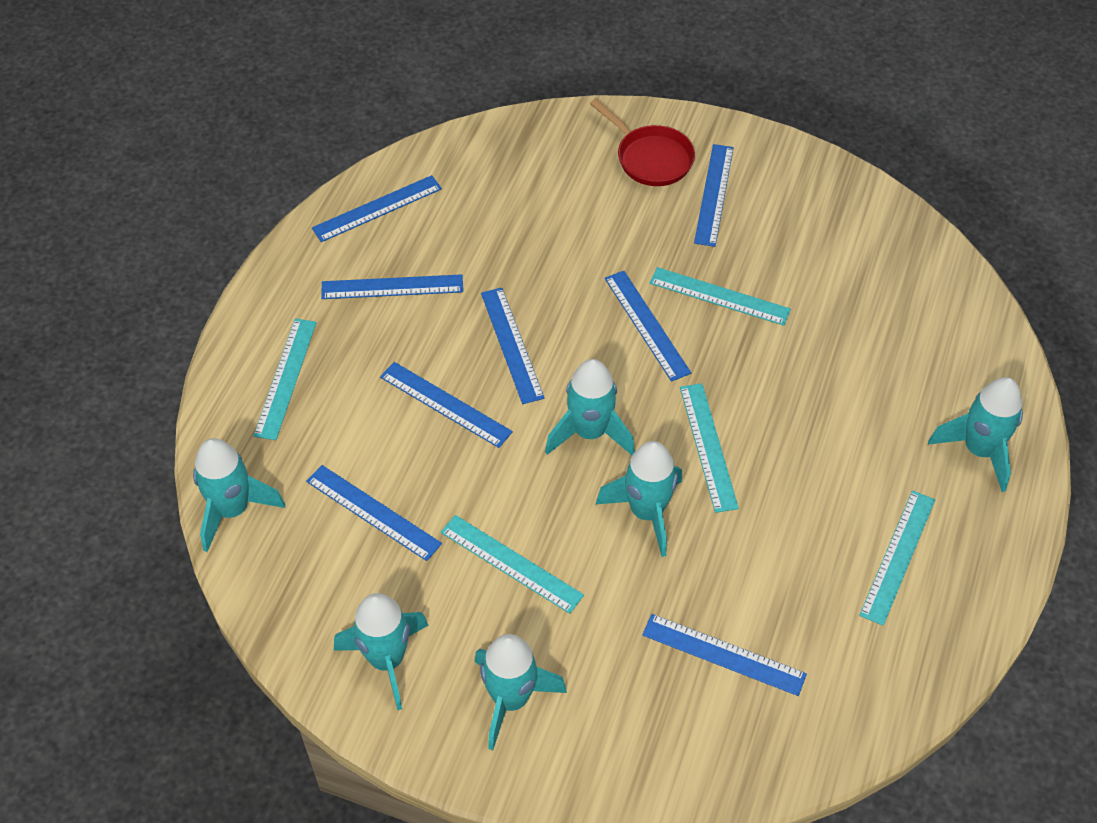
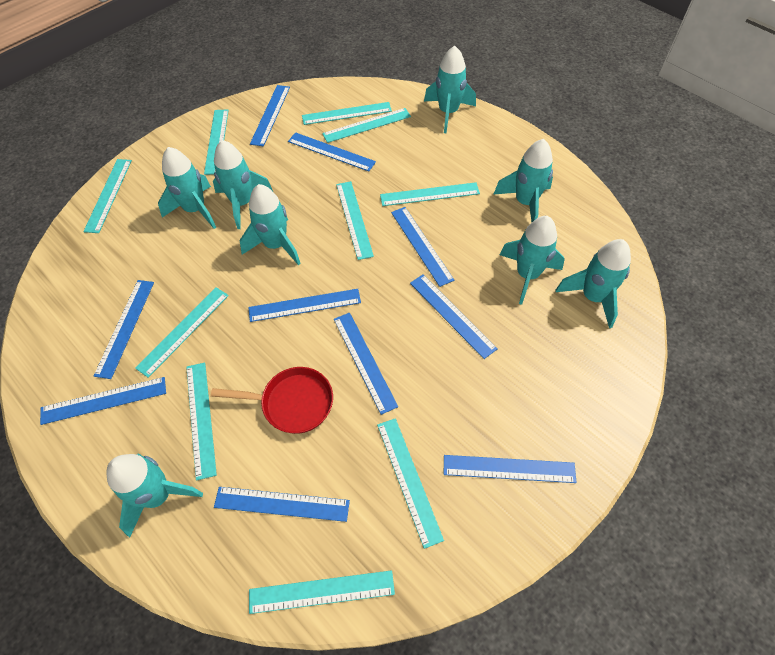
blue ruler: [306,465,442,561] [312,175,442,242] [321,274,463,299] [380,362,513,448] [481,288,544,404] [605,271,691,382] [642,614,807,696] [694,144,734,247] = 8 -> [40,377,166,425] [94,280,154,379] [214,487,350,522] [248,289,361,322] [250,85,290,147] [288,132,376,171] [334,313,398,415] [391,207,454,287] [410,275,498,359] [444,455,577,483] = 10
turquoise rocket: [193,438,285,552] [334,593,429,710] [475,634,567,750] [545,359,635,455] [596,441,682,557] [928,377,1023,492] = 6 -> [106,453,203,537] [158,147,216,229] [213,140,273,229] [240,184,301,265] [424,46,476,133] [493,139,553,222] [500,216,565,305] [555,239,631,328] = 8
turquoise ruler: [253,319,317,440] [441,515,584,614] [650,267,791,326] [680,383,739,513] [859,490,935,626] = 5 -> [83,159,132,233] [135,287,229,378] [186,362,217,481] [204,109,229,175] [249,570,395,614] [302,102,392,125] [322,108,411,143] [336,181,374,260] [377,418,444,549] [380,182,480,206] = 10

